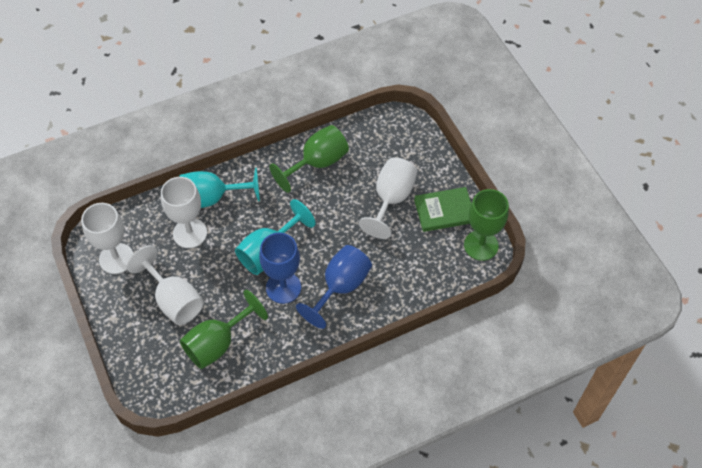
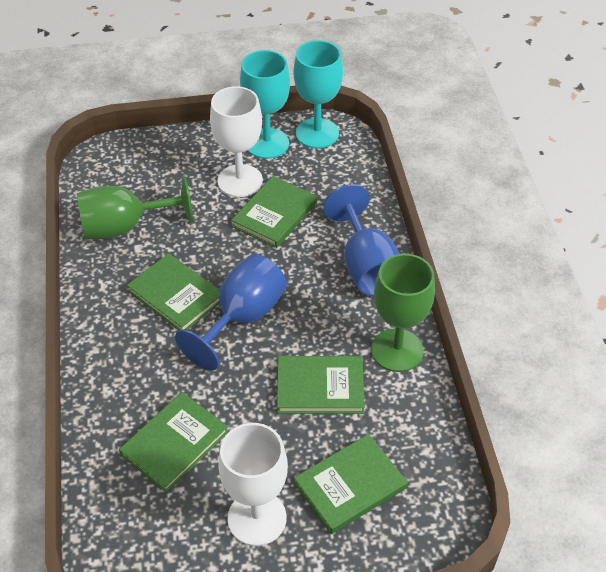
green book: [414,187,471,232] = 1 -> [119,392,228,493] [127,253,220,331] [231,176,317,248] [277,356,365,414] [294,434,407,534] = 5
green goblet: [180,290,268,369] [269,125,349,193] [464,189,509,261] = 3 -> [77,176,193,240] [371,254,435,372] = 2
white goblet: [81,203,134,274] [127,245,204,325] [161,177,207,248] [359,157,417,239] = 4 -> [210,86,263,197] [218,423,288,546] = 2

